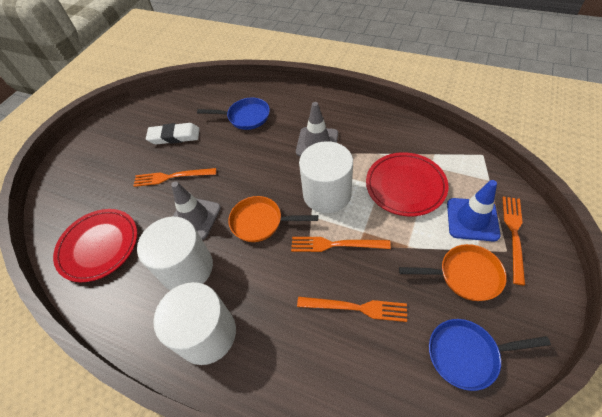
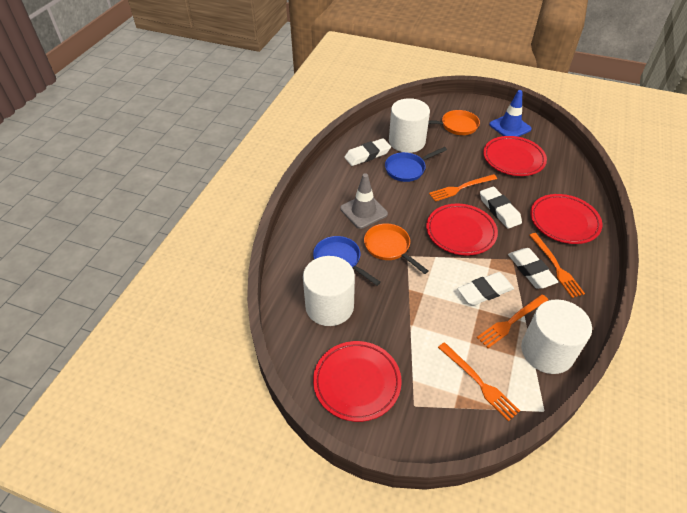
grey traffic cone: [171,181,221,240] [296,102,338,157] = 2 -> [340,173,388,229] = 1
red plate: [53,209,137,282] [366,152,448,216] = 2 -> [313,341,402,422] [426,204,498,256] [483,136,547,176] [530,194,602,244] = 4
white eraser: [146,123,200,144] = 1 -> [344,138,391,166] [457,272,514,306] [480,187,522,229] [508,248,559,289] = 4

